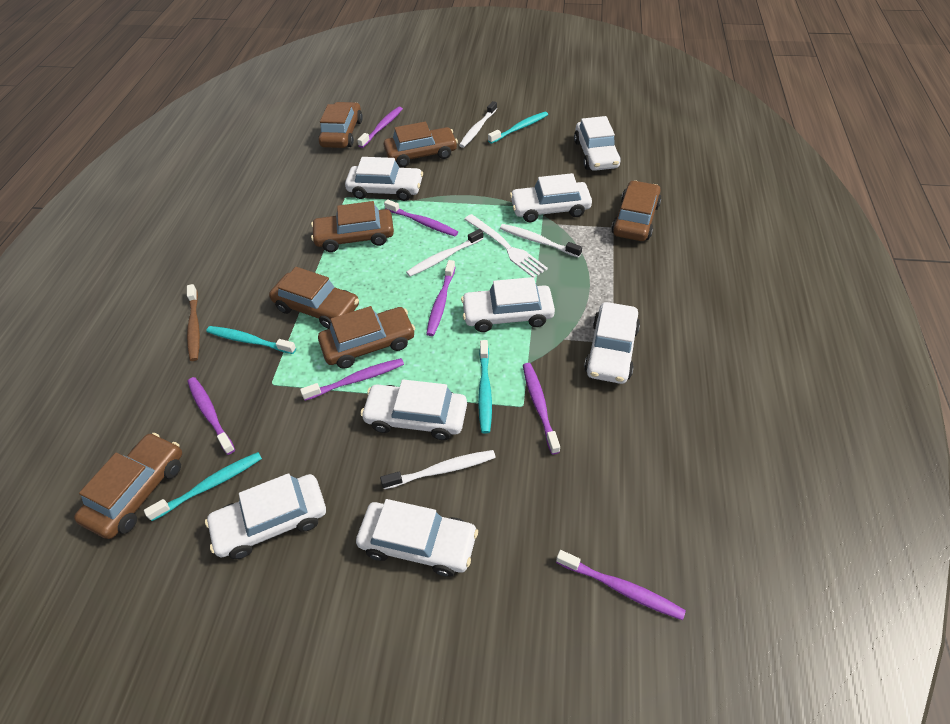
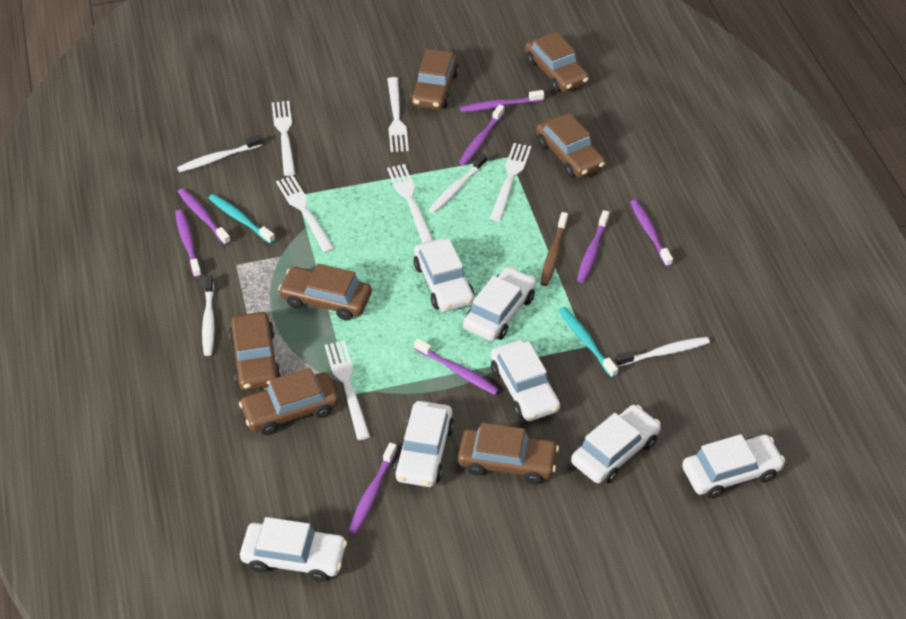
purple toothbrush: [187,377,235,455] [300,358,404,401] [357,106,403,148] [384,199,458,236] [426,260,455,336] [523,363,560,454] [556,550,686,620] = 7 -> [175,210,202,278] [178,188,231,245] [348,443,397,534] [414,338,500,395] [459,105,504,166] [460,90,544,113] [577,210,609,283] [630,199,673,267] = 8
turquoise toothbrush: [144,452,262,521] [206,326,296,354] [478,340,492,434] [488,112,548,144] = 4 -> [209,194,275,244] [559,307,618,378] = 2
white car: [205,473,326,559] [345,157,423,201] [356,499,478,577] [360,379,467,440] [461,277,555,332] [510,173,592,222] [574,116,621,171] [584,302,640,384] = 8 -> [240,517,347,582] [394,401,454,487] [414,238,474,312] [463,267,536,341] [491,340,560,421] [571,405,661,483] [682,434,785,499] = 7
white fork: [464,214,548,278] = 1 -> [272,101,295,176] [276,176,335,253] [325,341,370,440] [387,77,409,152] [387,164,434,243] [490,143,531,221] = 6

